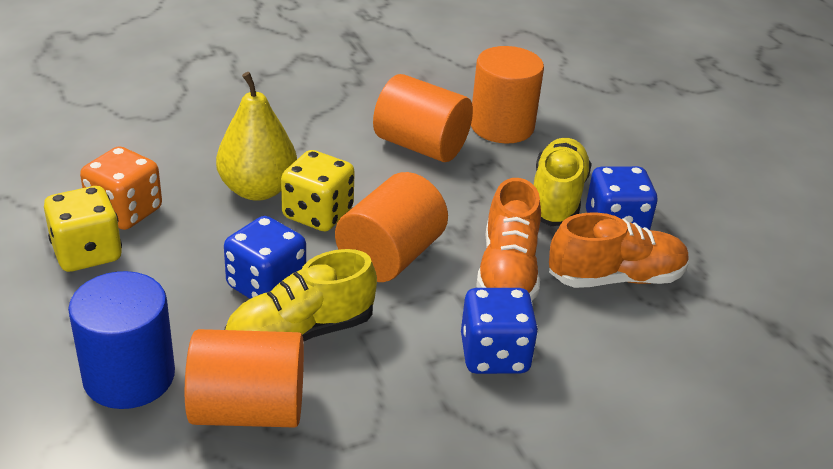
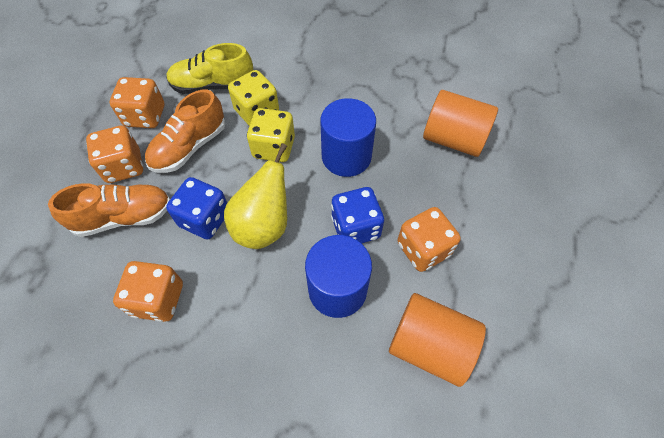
blue cylinder: [68,271,175,409] = 1 -> [305,235,372,318] [320,98,376,177] = 2
blue dice: [224,216,306,299] [461,288,538,374] [586,166,658,230] = 3 -> [166,177,227,240] [331,187,384,244] = 2
orange cylinder: [185,329,304,428] [335,172,448,282] [373,74,473,162] [471,46,544,143] = 4 -> [389,293,486,387] [423,90,498,157] = 2
orange dice: [80,146,162,230] = 1 -> [86,126,143,183] [110,77,164,128] [113,261,183,322] [397,207,461,272] = 4
yellow shoe: [225,249,377,341] [534,138,592,226] = 2 -> [166,43,253,94] = 1

